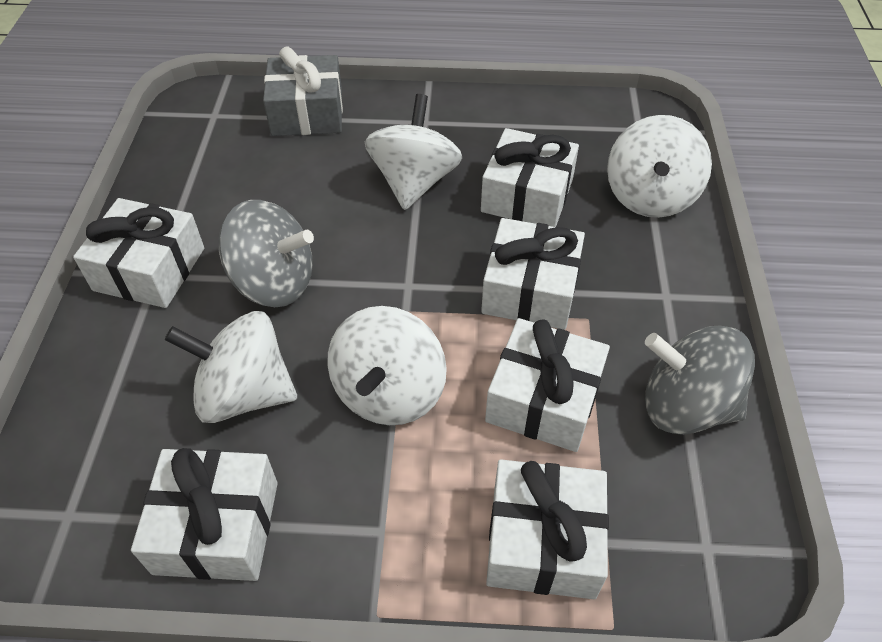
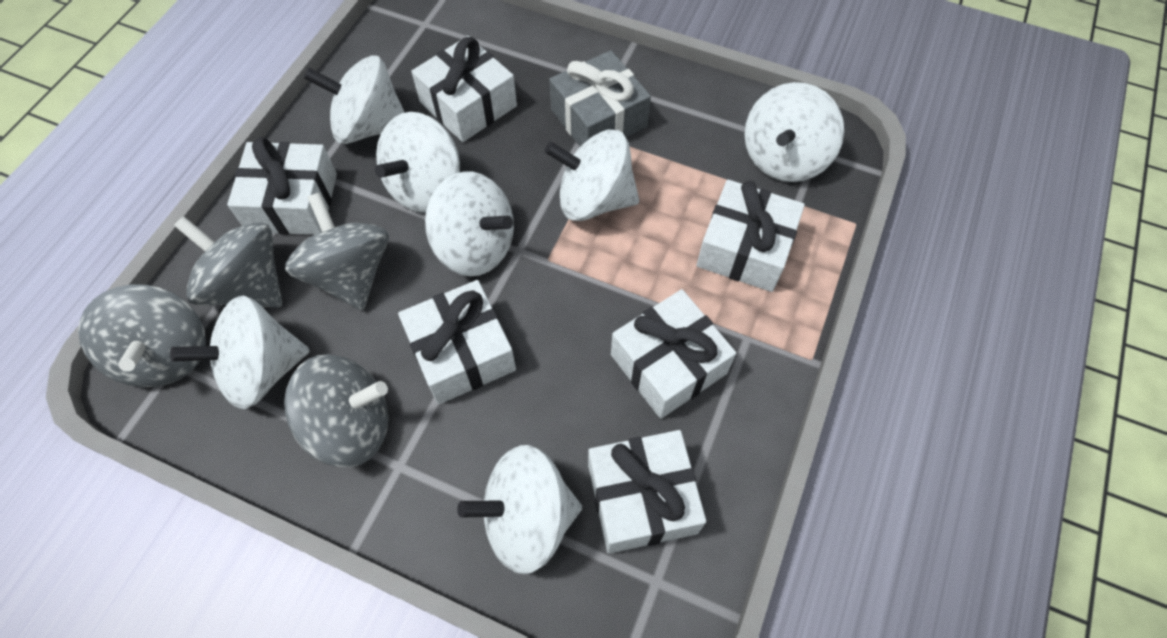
grey spinning top: [218,200,314,307] [645,325,755,435] = 2 -> [78,285,206,387] [174,216,282,308] [284,354,388,467] [285,192,389,311] = 4
white spinning top: [165,311,297,423] [327,306,447,425] [365,94,462,210] [607,115,712,218] = 4 -> [170,295,310,409] [304,55,405,144] [375,112,460,213] [425,171,514,276] [457,445,582,574] [545,130,639,221] [744,82,844,182] = 7

